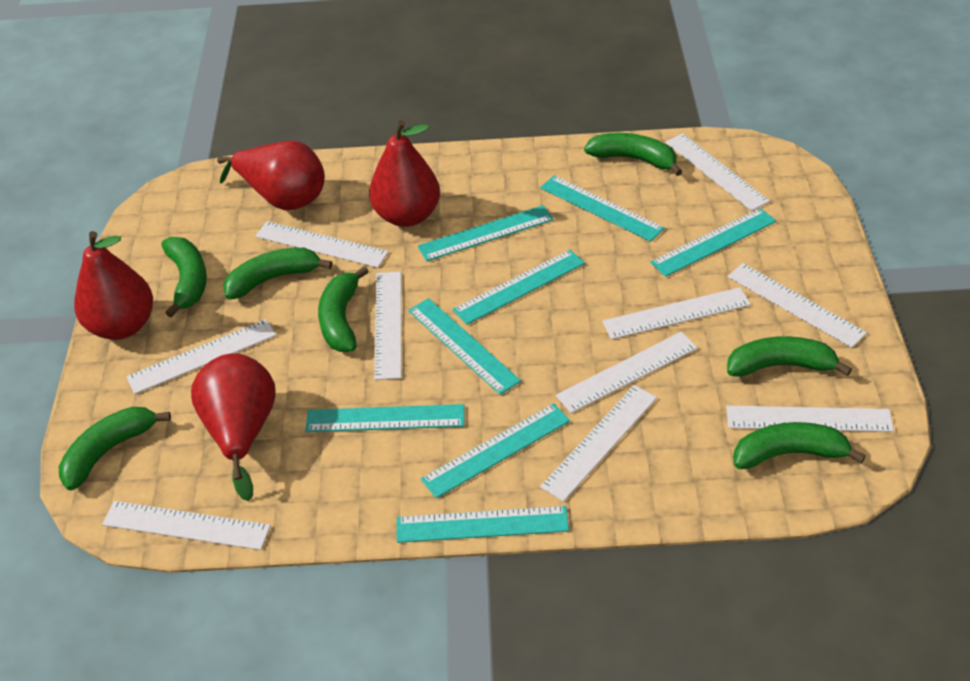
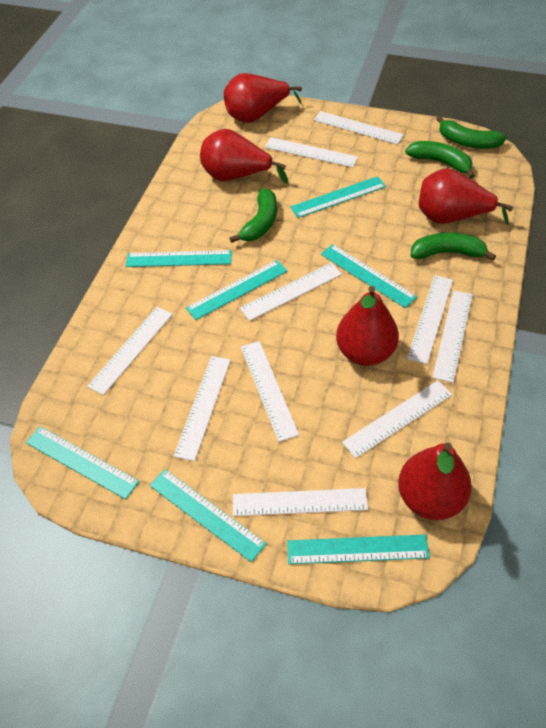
green banana: [58,407,171,491] [161,237,207,318] [223,248,333,300] [318,266,369,352] [584,133,683,176] [727,336,852,377] [733,422,866,469] = 7 -> [230,188,277,243] [405,141,475,179] [411,233,496,261] [436,116,507,149] = 4
red pear: [74,231,153,340] [191,353,276,501] [217,141,325,210] [369,120,440,227] = 4 -> [200,129,288,184] [224,73,302,123] [336,286,399,366] [398,442,472,520] [418,168,513,225] = 5
turquoise ruler: [305,404,464,432] [397,506,569,543] [408,298,521,395] [418,205,553,261] [421,403,570,498] [453,250,585,325] [540,175,665,242] [650,208,776,277] = 8 -> [26,426,139,499] [126,250,232,267] [150,469,267,562] [186,260,287,320] [287,534,430,564] [290,176,386,218] [321,244,417,308] = 7

